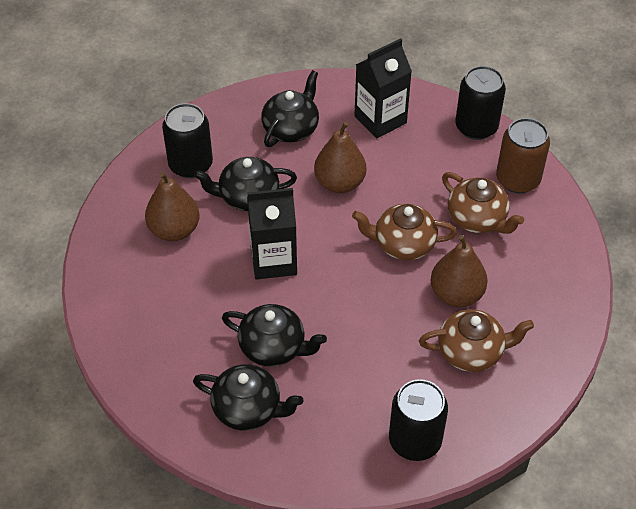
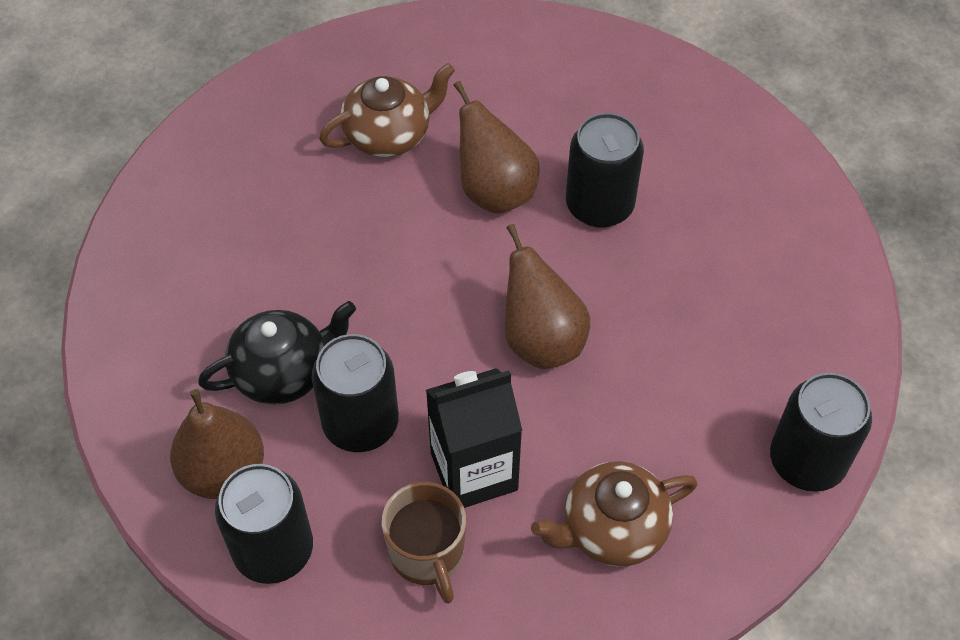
black can: [162,103,213,178] [389,379,448,461] [455,66,506,140] = 3 -> [215,464,313,584] [312,334,399,452] [566,113,644,228] [770,373,872,492] = 4
black carton: [247,188,297,280] [354,38,412,138] = 2 -> [426,368,522,508] = 1
black teapot: [193,364,303,430] [194,157,297,211] [222,304,327,367] [261,70,319,147] = 4 -> [198,301,356,405] = 1
brown can: [496,118,550,193] = 1 -> none = 0
brown mug: none = 0 -> [382,482,466,604] = 1
brown teapot: [352,204,457,260] [419,309,534,372] [442,172,524,234] = 3 -> [319,63,455,157] [531,461,698,567] = 2

